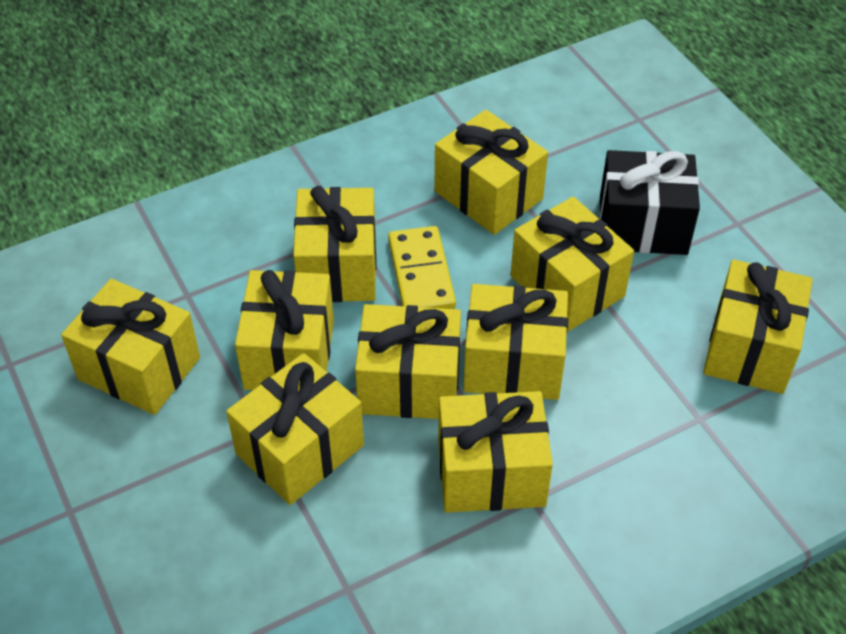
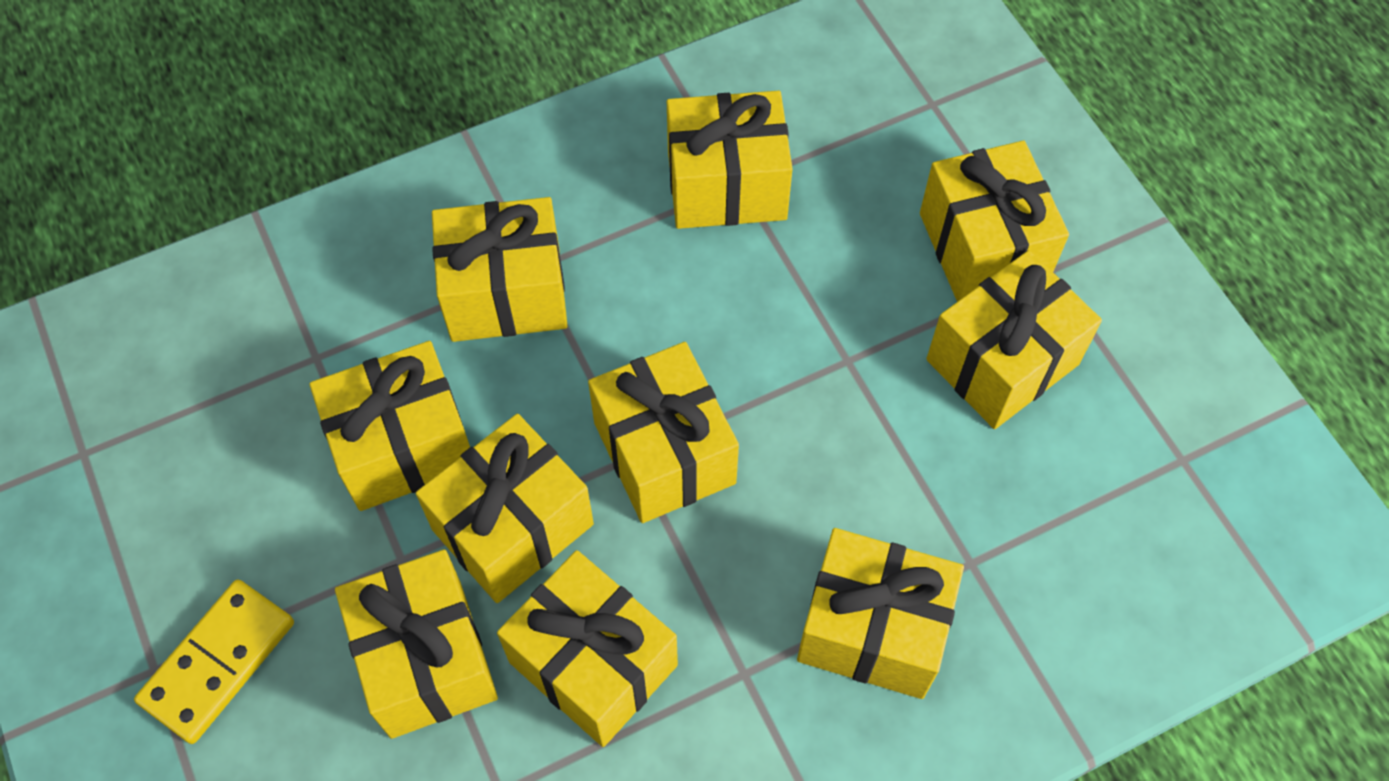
black gift: [599,150,700,255] = 1 -> none = 0

